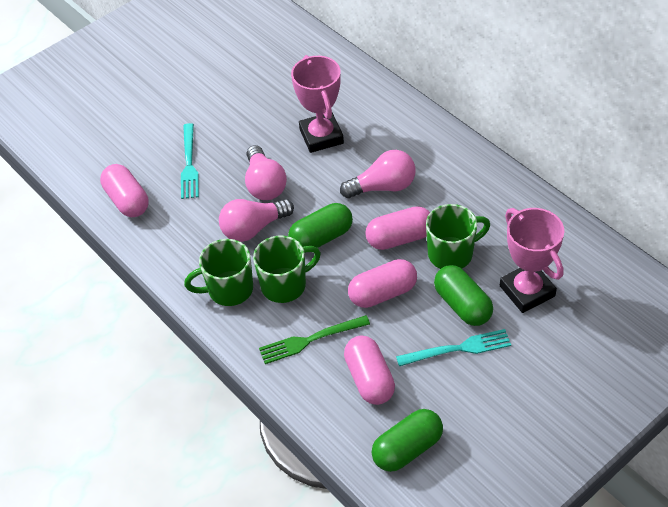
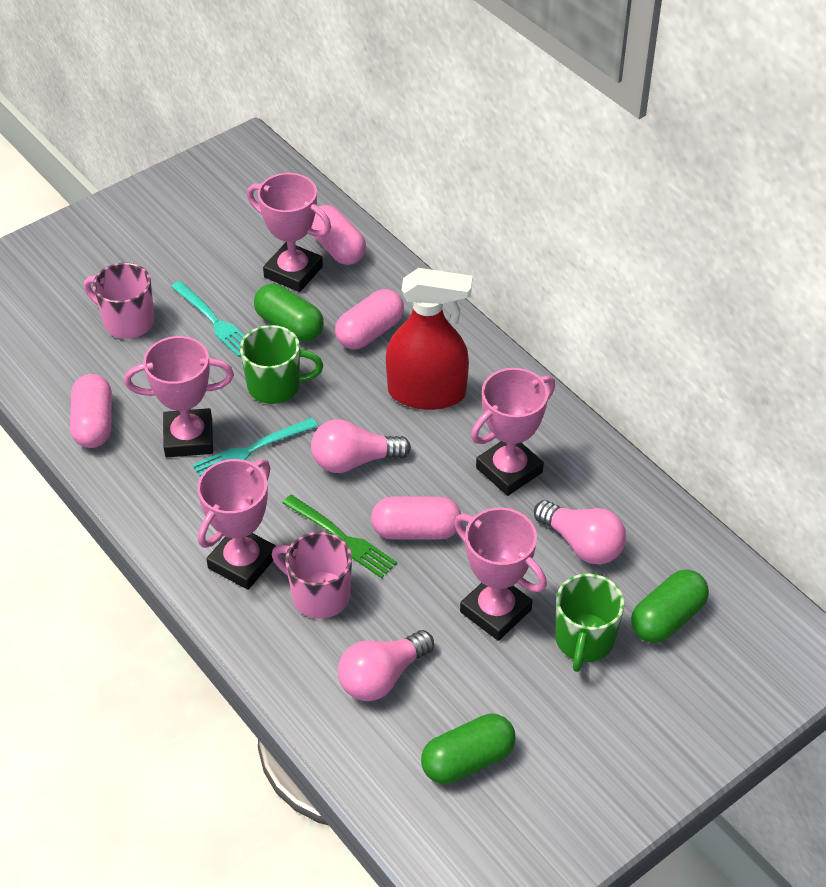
green mug: [184,239,253,306] [253,236,321,303] [426,204,490,269] = 3 -> [240,325,323,404] [555,574,624,672] = 2
pink mug: none = 0 -> [84,263,154,339] [272,532,352,619] = 2
pink trophy: [291,55,344,153] [500,208,564,313] = 2 -> [124,336,234,457] [197,459,276,590] [247,173,331,292] [454,507,547,641] [471,368,555,496] = 5
red spray bottle: none = 0 -> [386,268,472,410] = 1

